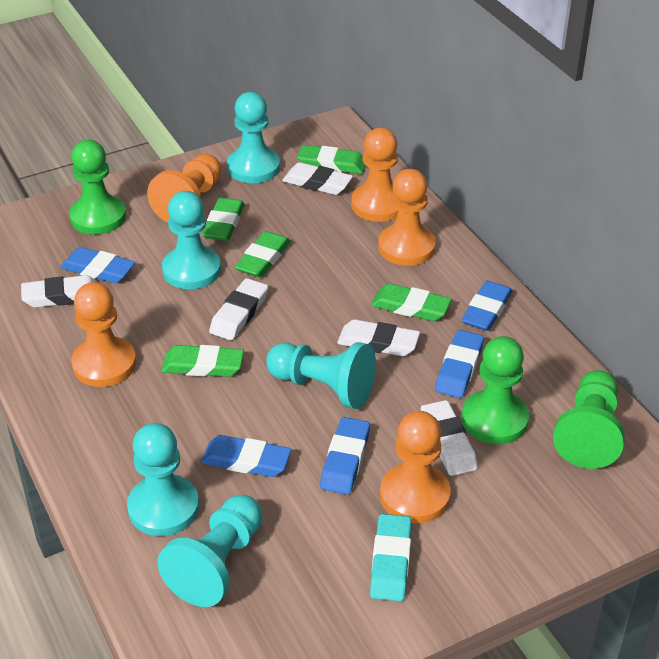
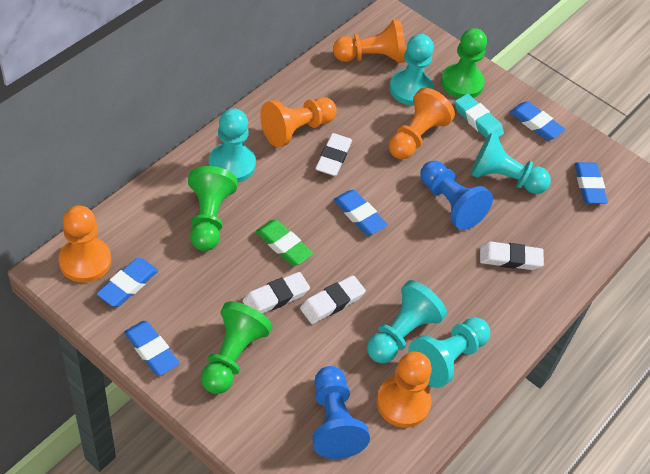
blue pawn: none = 0 -> [312,366,370,459] [420,161,493,230] = 2
green eraser: [161,345,244,377] [202,198,245,241] [235,231,291,278] [297,145,366,174] [371,284,452,321] = 5 -> [255,220,313,266] = 1
white eraser: [21,275,99,308] [209,278,268,340] [282,162,353,195] [337,319,420,356] [421,400,478,476] = 5 -> [243,272,310,314] [300,275,366,324] [315,133,352,176] [480,242,544,270] = 4

